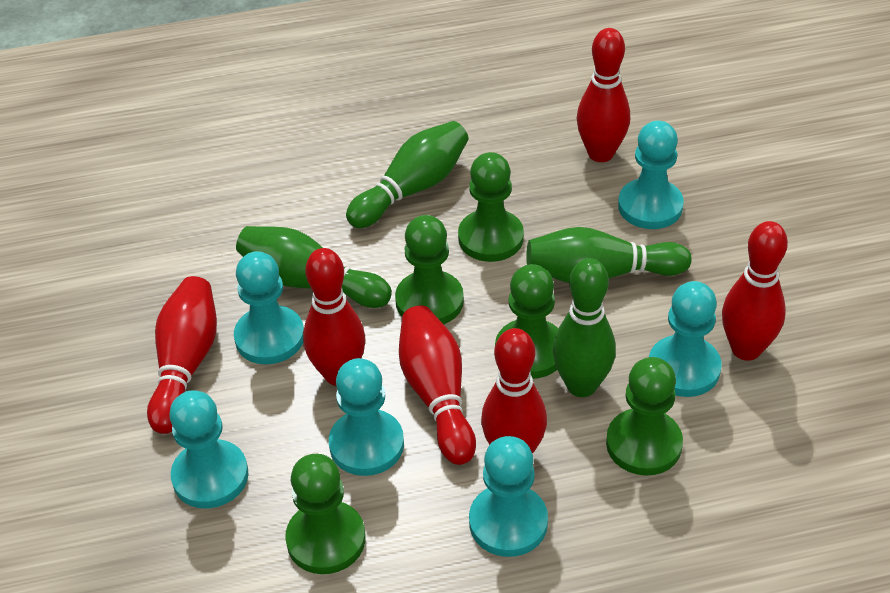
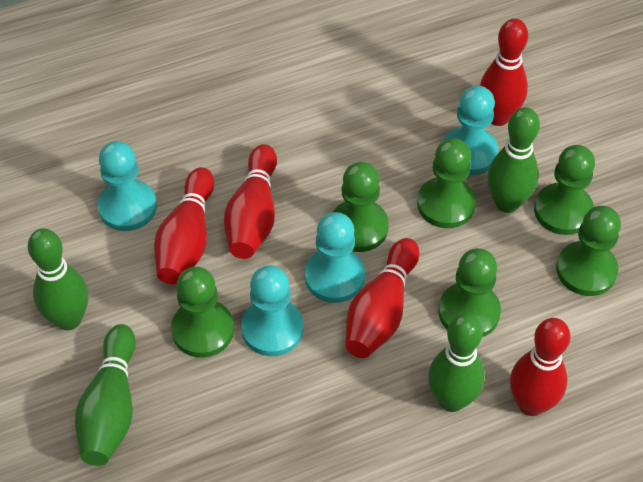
green pawn: [285,454,366,574] [395,215,464,324] [458,152,524,262] [495,264,559,379] [606,357,683,476] = 5 -> [171,267,234,358] [333,162,389,252] [417,138,476,228] [438,248,501,337] [534,145,595,235] [556,206,621,296] = 6
red bowling pin: [147,276,217,434] [303,248,365,386] [399,305,476,465] [481,328,547,454] [576,28,630,162] [722,221,788,361] = 6 -> [154,167,214,285] [224,144,277,259] [345,238,420,358] [480,18,528,126] [510,318,570,416] = 5
turquoise pawn: [169,390,249,508] [234,251,304,364] [329,358,404,476] [469,436,548,557] [618,121,684,229] [649,281,721,397] = 6 -> [98,141,157,231] [241,265,303,356] [305,212,365,303] [443,86,498,175] = 4

